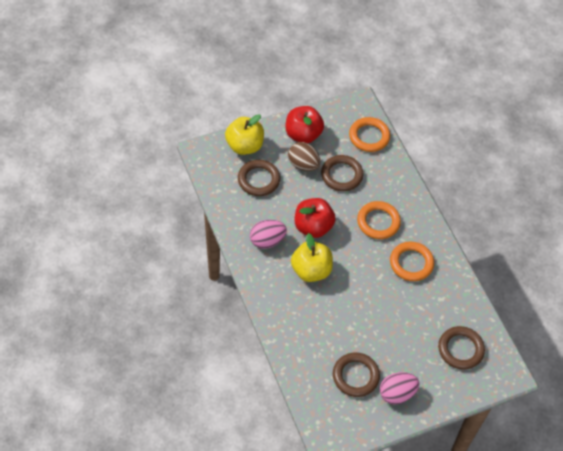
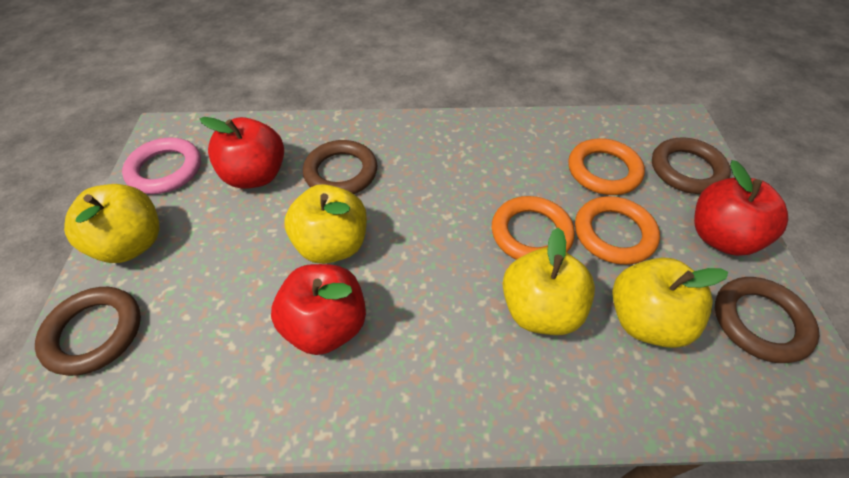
brown egg: [288,142,320,171] = 1 -> none = 0
pink egg: [250,220,287,249] [380,372,419,405] = 2 -> none = 0
pink ring: none = 0 -> [122,137,201,194] = 1
red apple: [285,106,324,143] [295,198,336,238] = 2 -> [200,117,284,189] [271,264,366,355] [694,160,788,256] = 3
yellow apple: [225,114,264,155] [291,233,333,282] = 2 -> [64,184,160,263] [285,184,367,264] [502,227,595,335] [612,257,728,348] = 4

